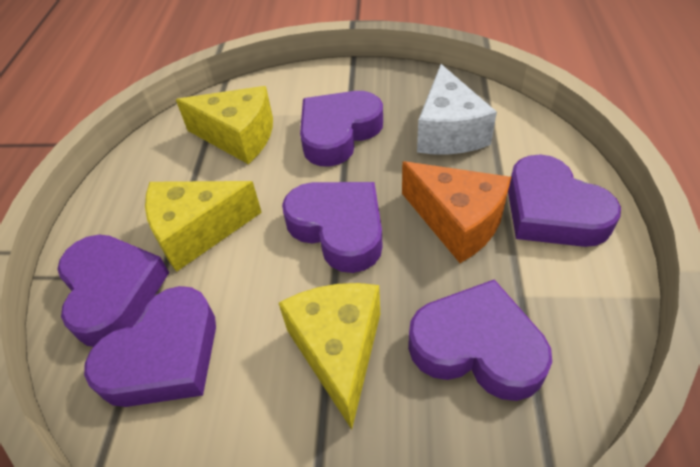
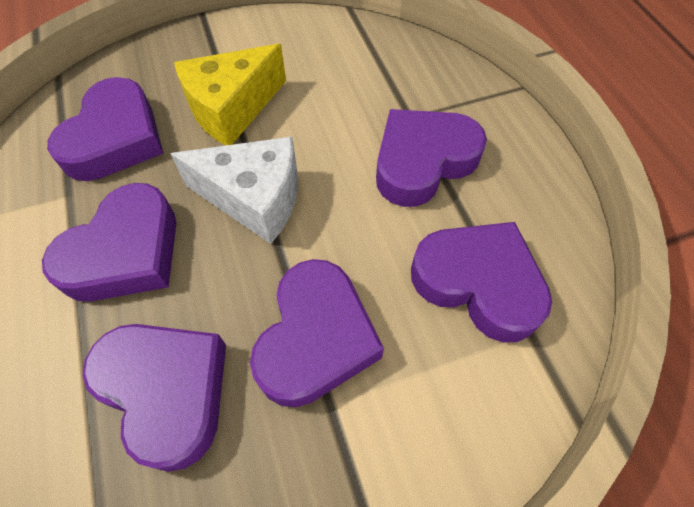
orange cheese: [402,161,511,263] = 1 -> none = 0
yellow cheese: [145,181,262,272] [176,86,273,164] [279,283,380,429] = 3 -> [174,44,286,145] = 1

